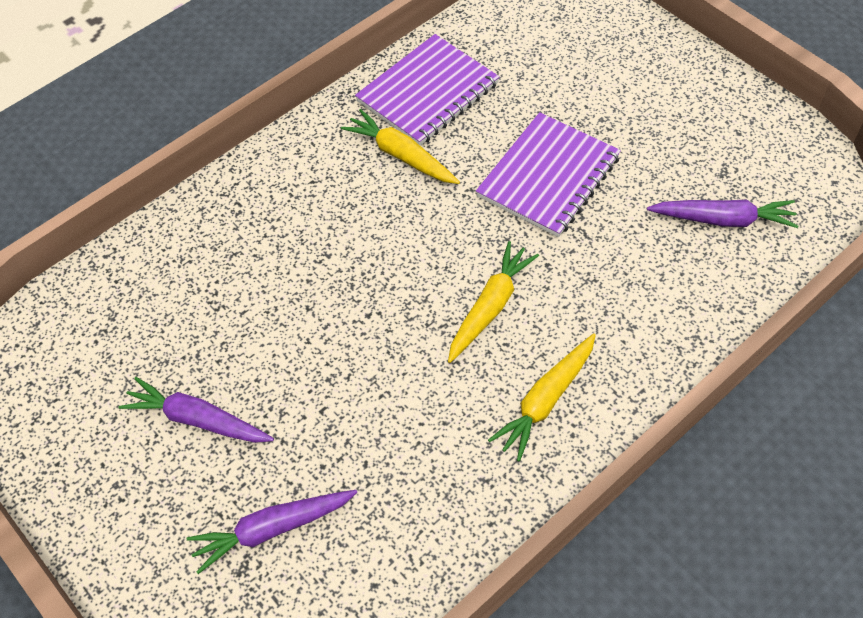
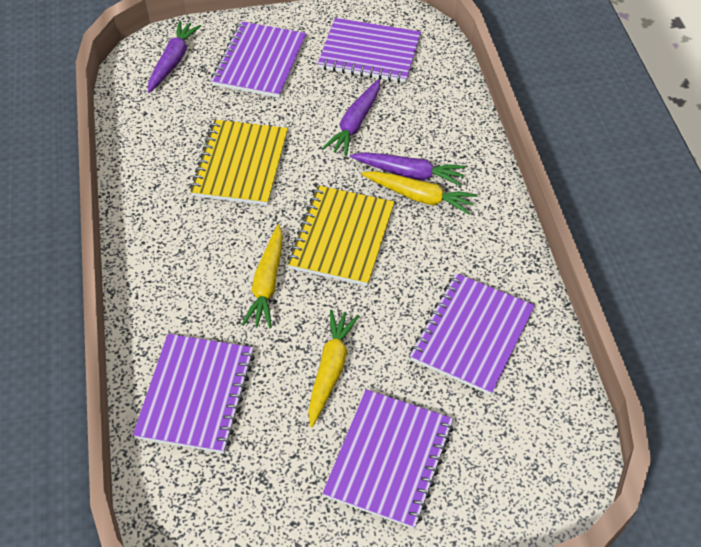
purple notebook: [355,34,500,146] [476,112,621,237] = 2 -> [133,334,255,453] [211,21,307,98] [318,18,421,83] [322,389,454,529] [410,273,535,395] = 5
yellow notebook: none = 0 -> [190,120,288,206] [287,185,394,286] = 2

